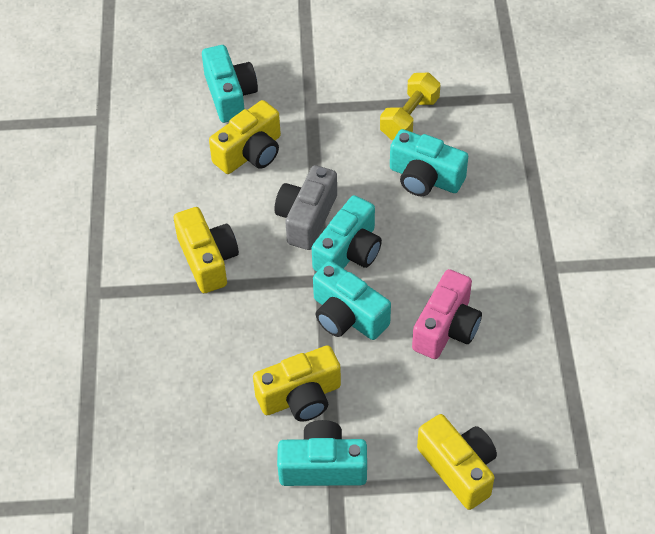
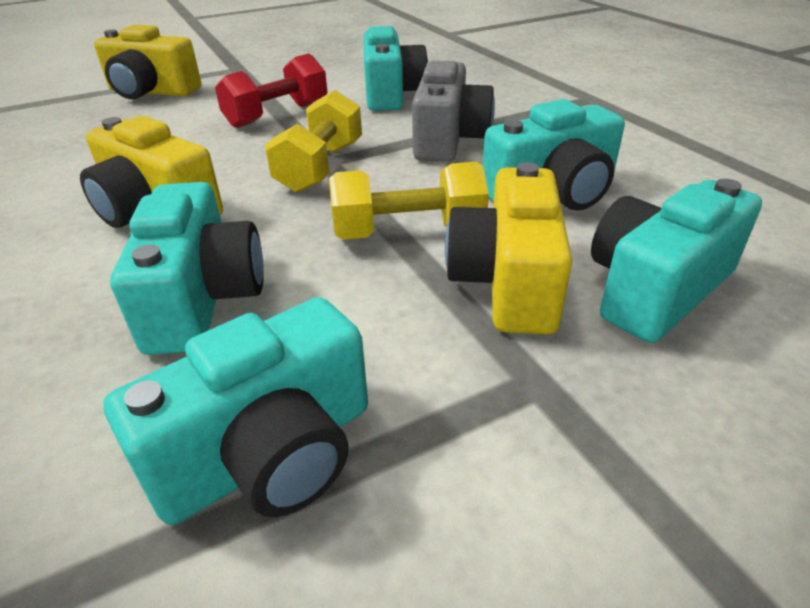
pink camera: [412,269,482,359] = 1 -> none = 0
red dumbbell: none = 0 -> [215,53,328,128] = 1
yellow camera: [174,207,239,293] [209,100,281,174] [253,345,341,421] [417,414,497,510] = 4 -> [80,116,223,228] [94,24,201,99] [445,162,572,334] = 3
yellow dumbbell: [380,73,440,140] = 1 -> [265,90,362,193] [329,162,489,240] = 2

